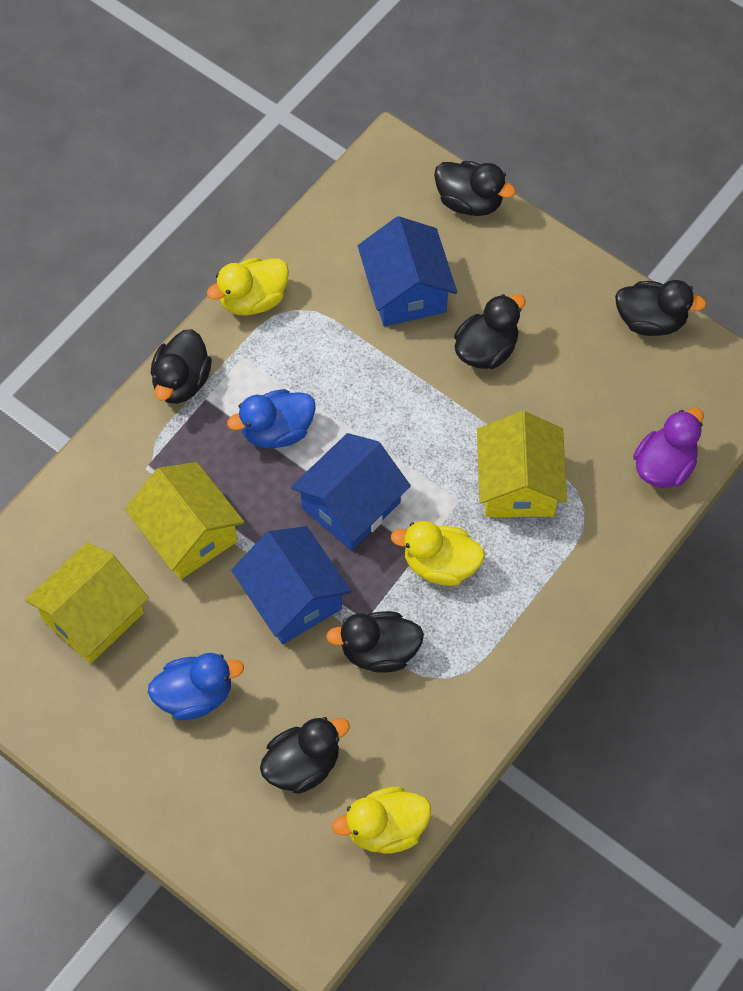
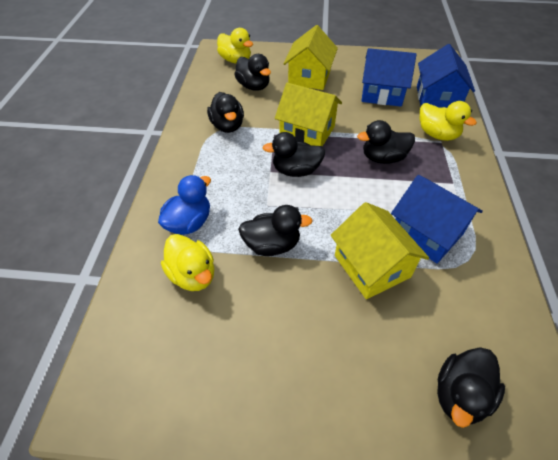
blue duck: [148,653,244,720] [227,389,316,448] = 2 -> [158,175,211,235] = 1
purple duck: [633,407,704,488] = 1 -> none = 0

